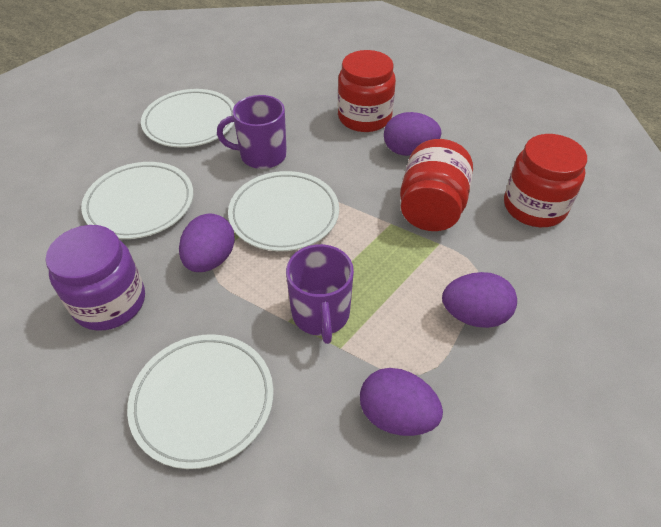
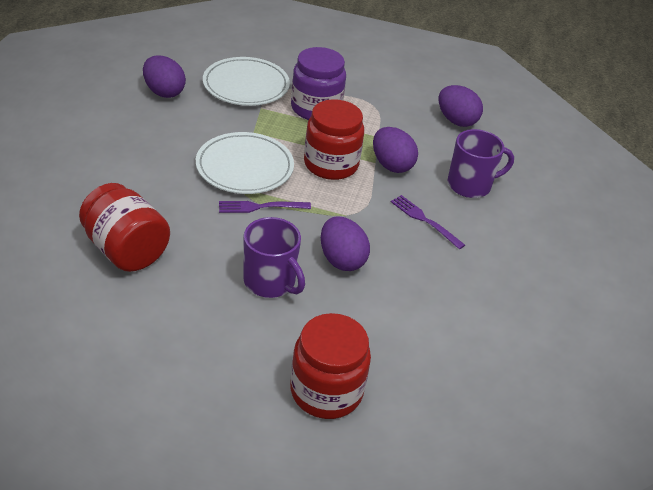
purple fork: none = 0 -> [219,201,311,213] [391,195,465,249] = 2
white plate: [81,162,193,239] [127,334,274,469] [141,89,235,148] [228,171,339,251] = 4 -> [196,132,294,194] [203,57,290,106] = 2

